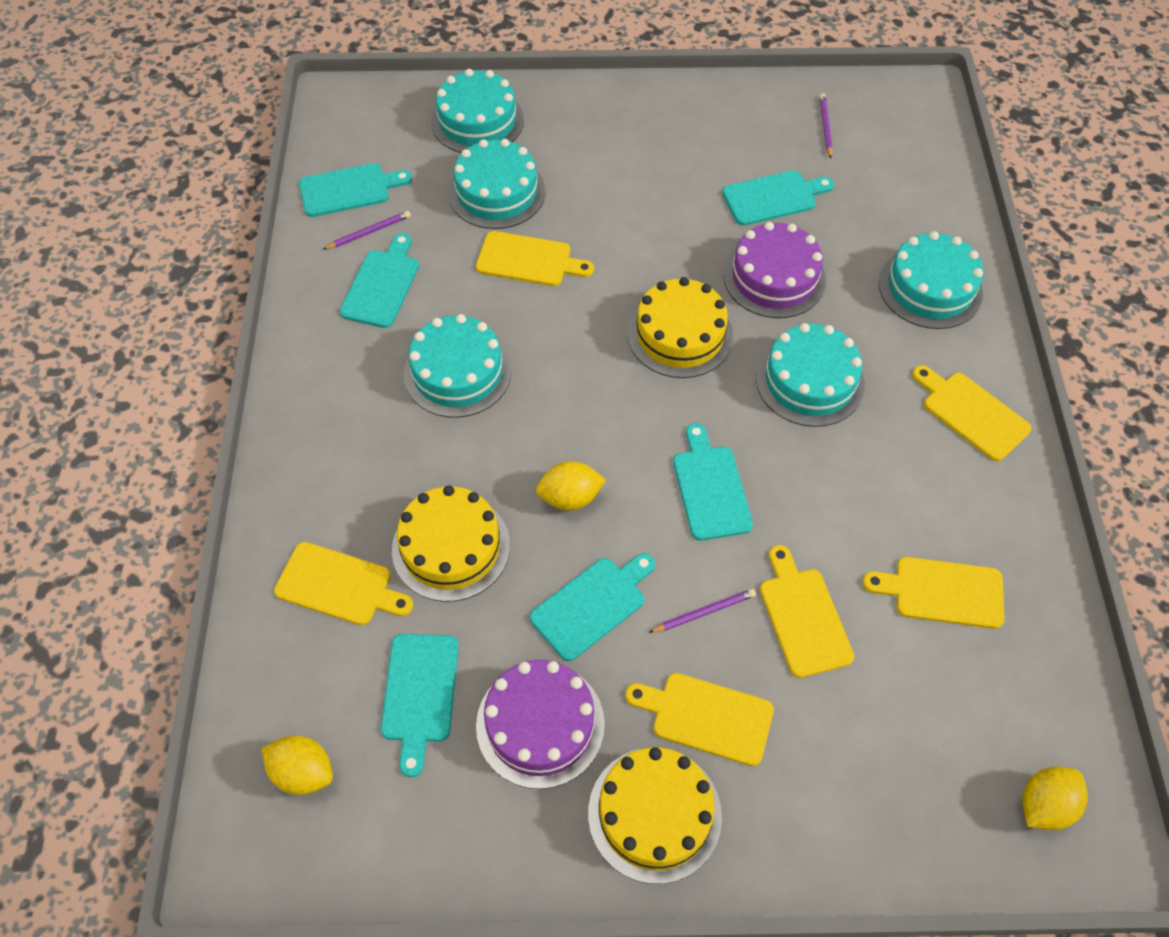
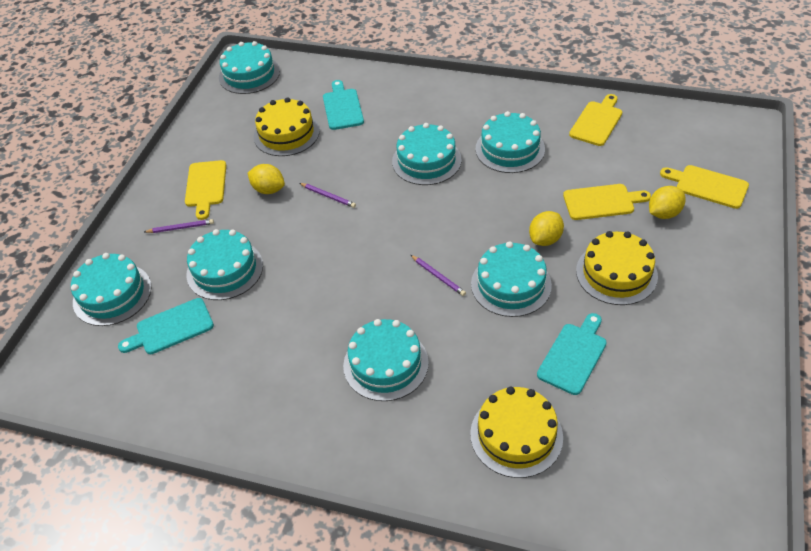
purple cake: [476,660,605,789] [723,222,826,318] = 2 -> none = 0
turquoise cake: [404,314,512,418] [431,69,524,153] [448,139,546,229] [756,323,865,427] [879,231,983,329] = 5 -> [71,253,151,326] [186,229,263,300] [219,41,280,94] [343,319,429,401] [392,123,461,185] [471,241,552,317] [475,111,545,173] = 7
turquoise cutting board: [299,163,412,217] [340,233,419,328] [381,634,459,777] [530,553,655,661] [673,423,753,541] [722,170,834,226] = 6 -> [118,298,214,354] [323,80,364,130] [537,313,607,395] = 3
yellow cutting board: [274,542,413,625] [476,231,594,286] [625,673,774,766] [760,545,854,678] [862,557,1005,629] [912,365,1031,461] = 6 -> [185,160,226,220] [563,184,651,220] [569,94,622,146] [660,165,749,209] = 4

